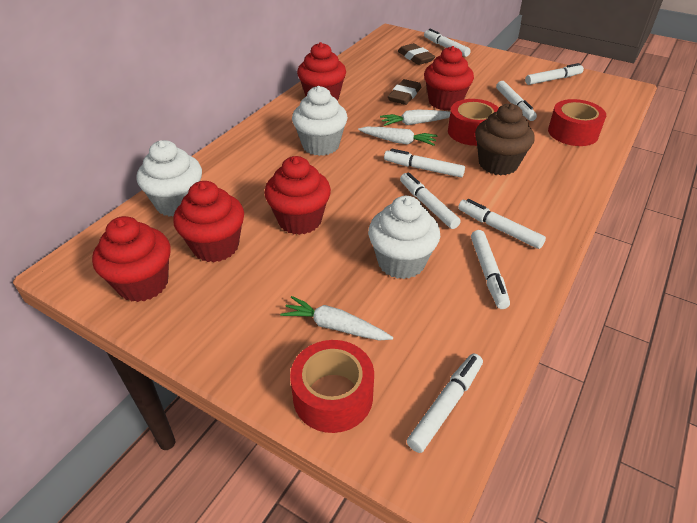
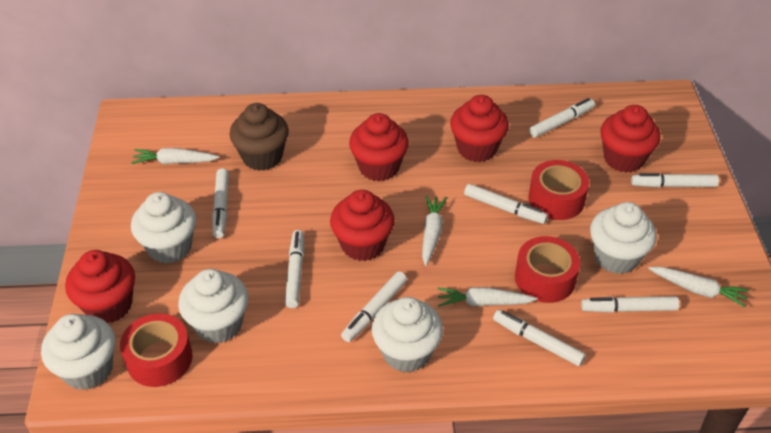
brown eraser: [388,79,421,105] [398,43,435,65] = 2 -> none = 0
white carrot: [280,296,393,340] [358,127,437,146] [380,109,450,126] = 3 -> [131,148,219,164] [422,195,447,266] [437,287,537,307] [648,267,749,308] = 4
white cupcake: [137,140,202,217] [292,86,348,156] [368,196,440,279] = 3 -> [41,314,115,390] [131,192,196,264] [178,269,248,343] [372,297,443,373] [590,202,656,274] = 5

